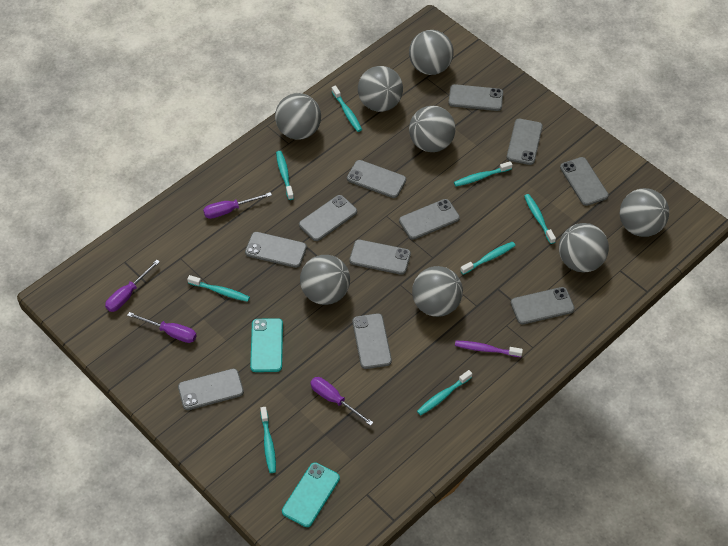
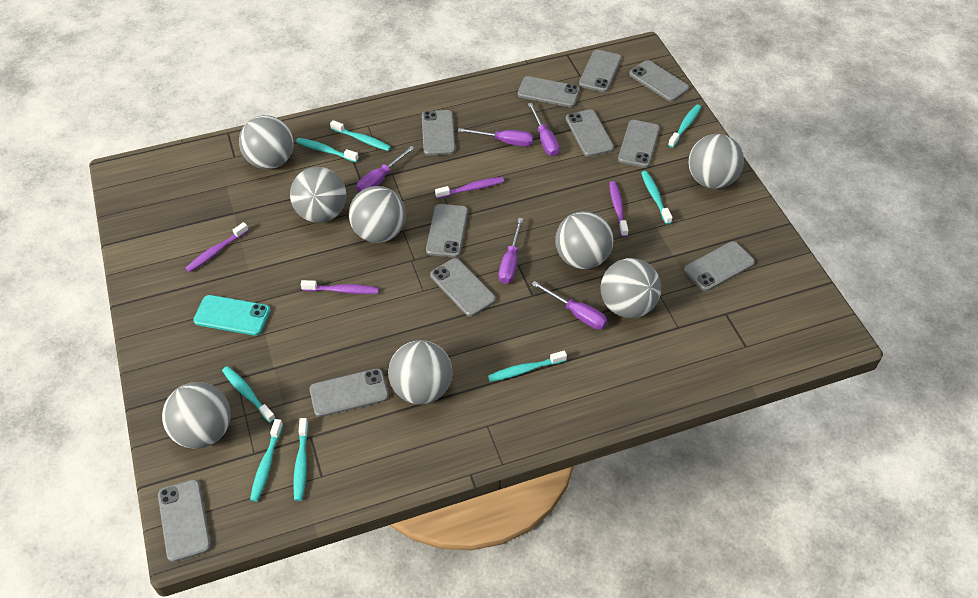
purple screwdriver: [105,260,160,312] [127,312,197,343] [203,192,272,219] [310,377,373,426] = 4 -> [356,146,414,192] [458,128,533,146] [499,218,523,284] [528,103,559,156] [531,281,607,329] = 5
purple toothbrush: [455,341,523,357] = 1 -> [185,222,249,272] [301,280,379,294] [435,177,504,199] [609,181,629,237] = 4
turquoise phone: [250,318,283,372] [282,462,340,527] = 2 -> [193,295,270,336] = 1

